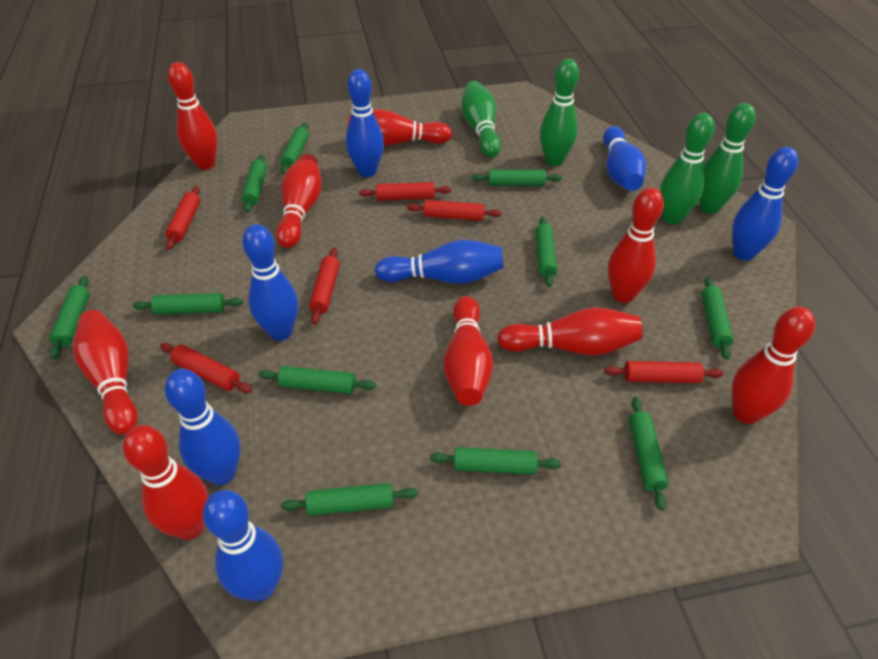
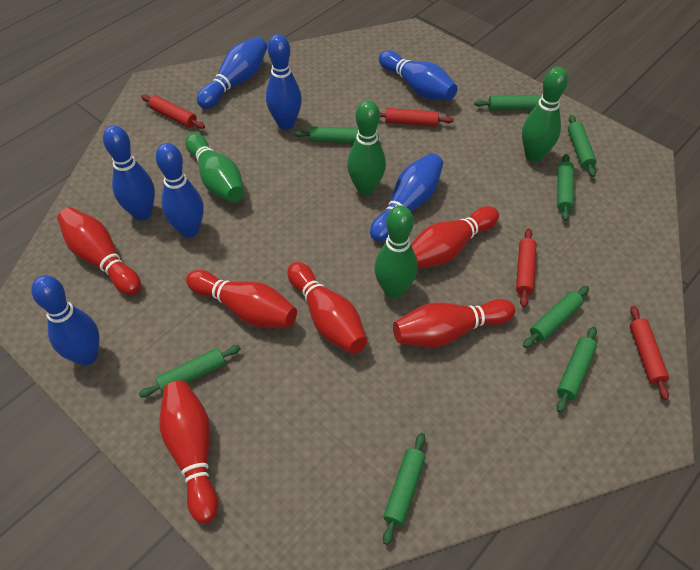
green rolling pin: [49,276,90,359] [133,293,243,314] [242,155,267,212] [259,366,376,394] [280,123,309,174] [281,483,418,516] [430,447,561,475] [472,170,562,186] [535,217,557,287] [629,397,669,511] [702,277,734,360] = 11 -> [139,345,241,398] [294,126,379,143] [383,433,426,545] [474,95,542,110] [523,286,589,348] [557,154,574,221] [557,327,597,412] [568,115,597,177] = 8
red bowling pin: [73,310,138,435] [123,425,208,540] [168,62,218,170] [276,154,322,248] [347,109,452,146] [443,296,493,406] [497,307,642,355] [608,188,664,303] [732,307,815,424] = 9 -> [57,207,141,296] [159,380,218,524] [186,270,297,328] [287,262,367,354] [393,299,515,347] [411,206,499,268] = 6
red rolling pin: [160,343,252,393] [166,186,200,250] [309,248,340,324] [359,182,451,201] [407,200,502,221] [604,361,724,383] = 6 -> [141,95,205,129] [380,108,454,127] [516,228,537,307] [630,306,669,400] = 4

